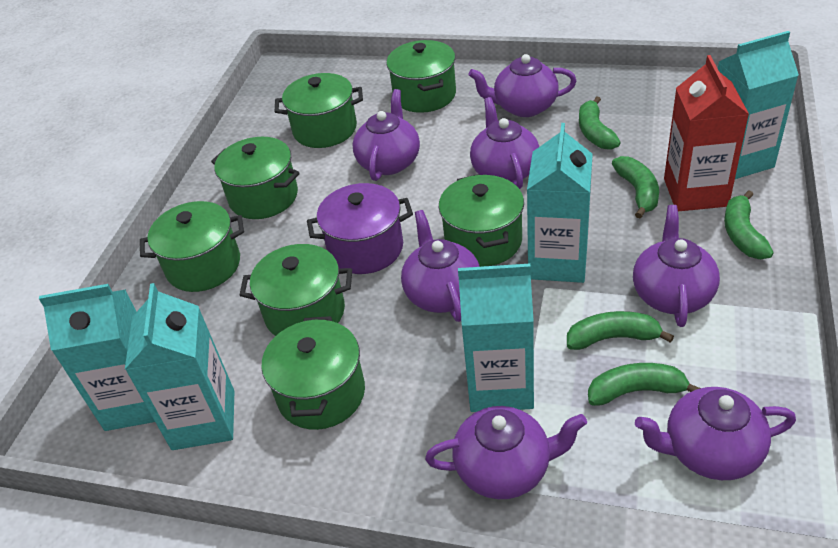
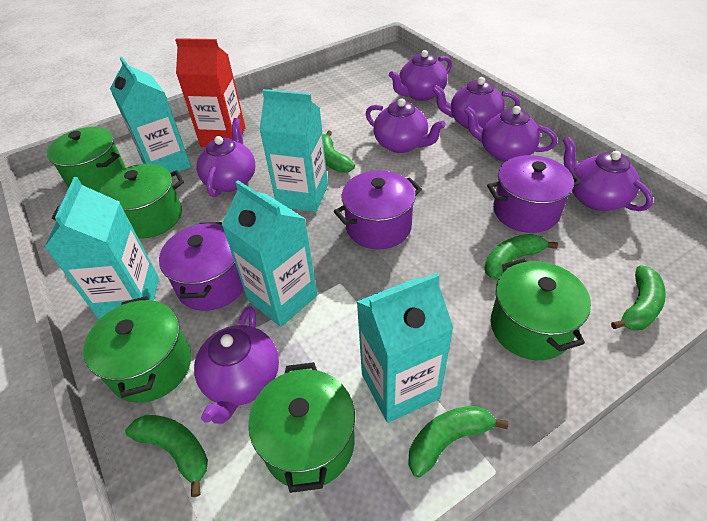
green pot: [140,201,244,292] [211,137,300,219] [240,244,352,336] [262,316,365,430] [275,73,363,148] [386,40,456,113] [439,174,524,267] = 7 -> [47,127,125,192] [83,296,191,403] [100,164,184,239] [248,362,355,493] [491,258,591,360] = 5
purple pot: [307,183,413,274] = 1 -> [159,222,244,311] [334,170,422,250] [487,155,581,233] = 3

